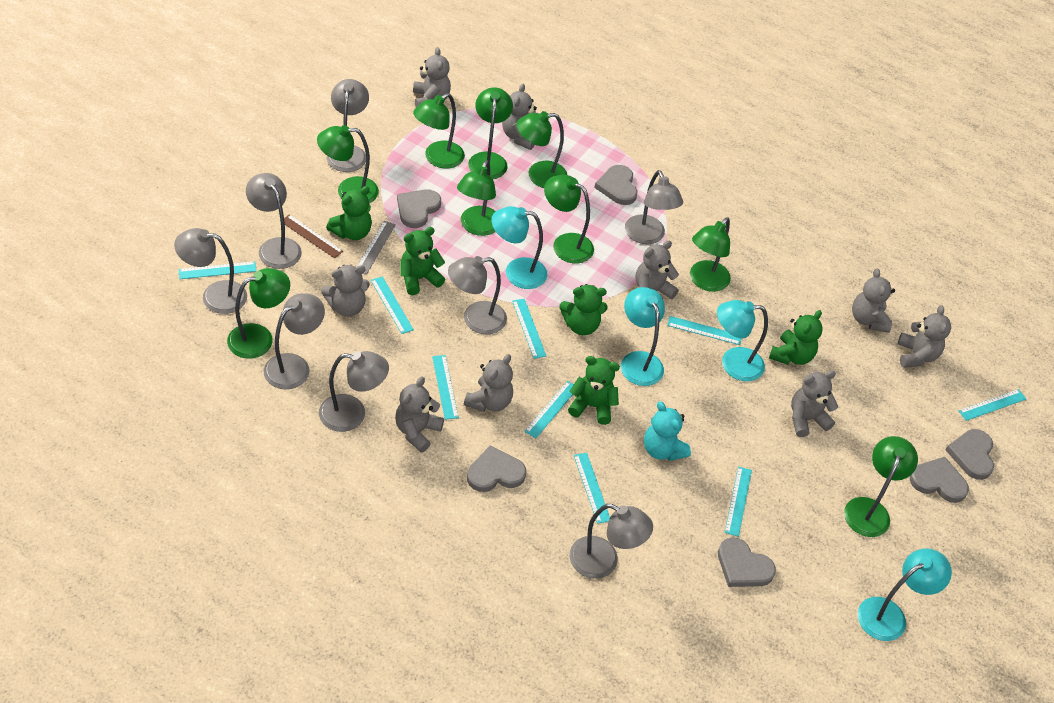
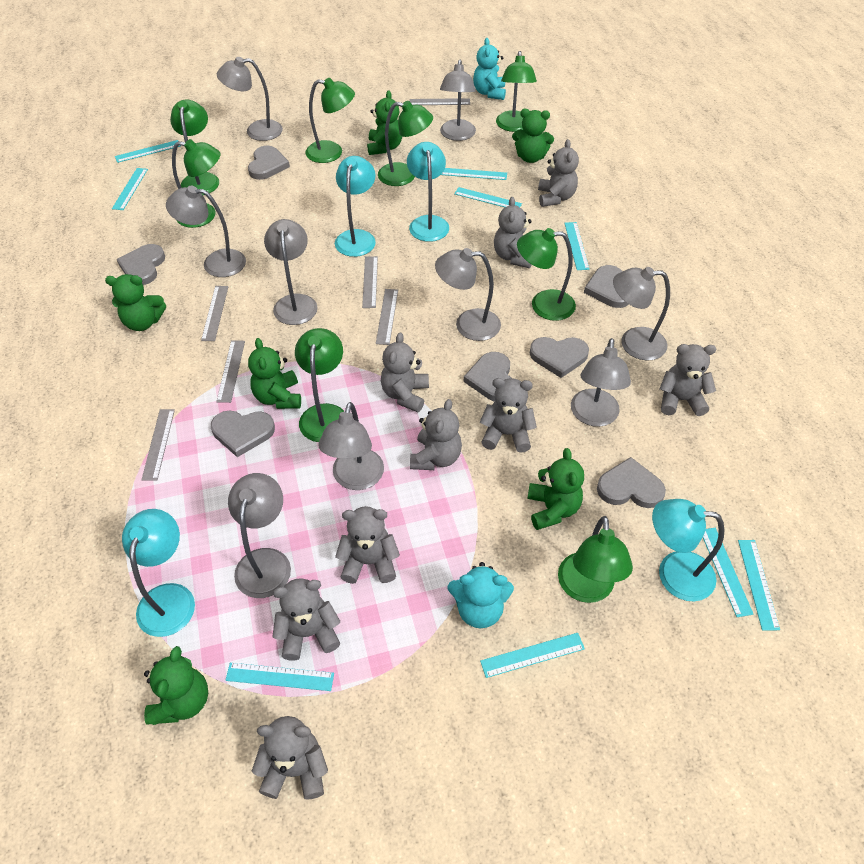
brown ruler: [284,215,343,258] = 1 -> none = 0
green lamp: [227,268,290,358] [317,125,379,204] [413,93,465,168] [457,160,496,236] [468,87,513,179] [516,111,567,188] [544,175,594,263] [690,217,731,292] [844,436,918,537] = 9 -> [170,99,219,195] [172,139,221,228] [295,328,345,442] [305,78,355,163] [378,101,433,186] [496,51,537,132] [517,228,576,321] [558,516,633,603] = 8
green teddy bear: [326,186,372,240] [400,227,445,295] [559,284,608,335] [568,356,620,425] [769,310,823,365] = 5 -> [105,274,166,331] [144,646,208,725] [248,338,301,409] [367,90,402,155] [512,109,554,163] [527,448,584,530] = 6
grey heart: [397,189,441,228] [467,445,526,492] [594,165,637,205] [718,537,776,587] [910,457,969,503] [945,429,994,480] = 6 -> [117,244,165,285] [211,411,275,457] [248,146,290,180] [464,352,512,402] [530,337,589,378] [584,265,629,308] [597,457,666,508] = 7
grey lamp: [174,228,247,314] [246,173,302,269] [264,293,325,389] [319,351,389,432] [327,79,369,172] [448,256,507,334] [570,504,653,579] [625,170,683,244] = 8 -> [166,186,246,277] [217,57,283,141] [228,473,291,598] [264,219,317,325] [318,402,384,490] [435,248,501,341] [440,60,476,141] [571,338,631,427] [613,267,670,361] = 9
grey ruler: [357,221,396,274] = 1 -> [142,409,175,480] [201,286,228,341] [216,340,245,403] [362,256,378,308] [376,289,398,345] [410,98,470,105] = 6
turquoise teddy bear: [644,401,691,461] = 1 -> [448,562,514,628] [473,38,506,100] = 2

